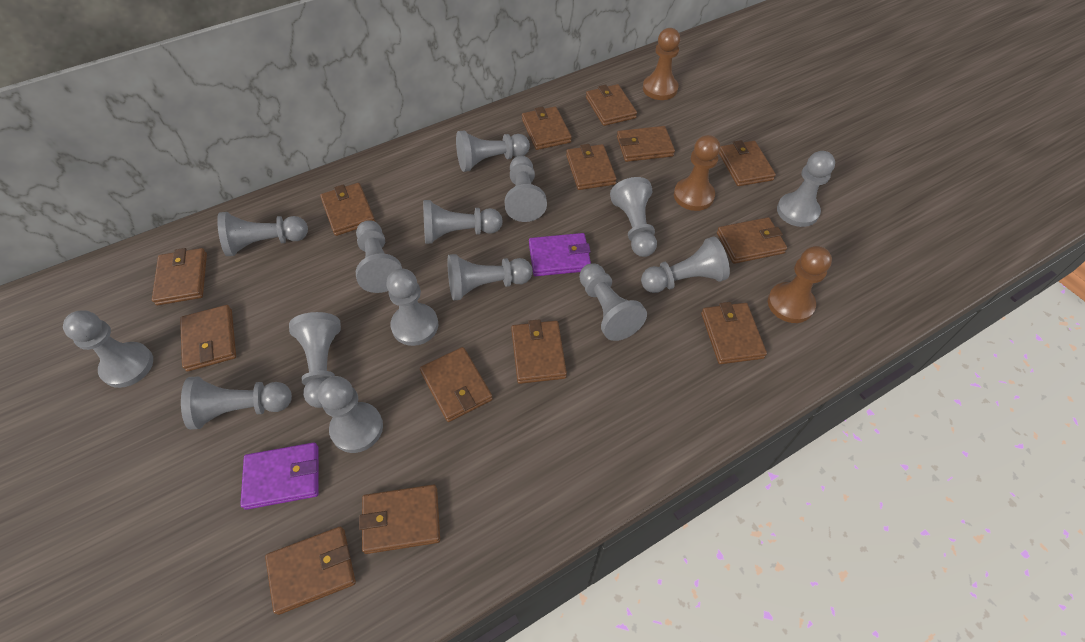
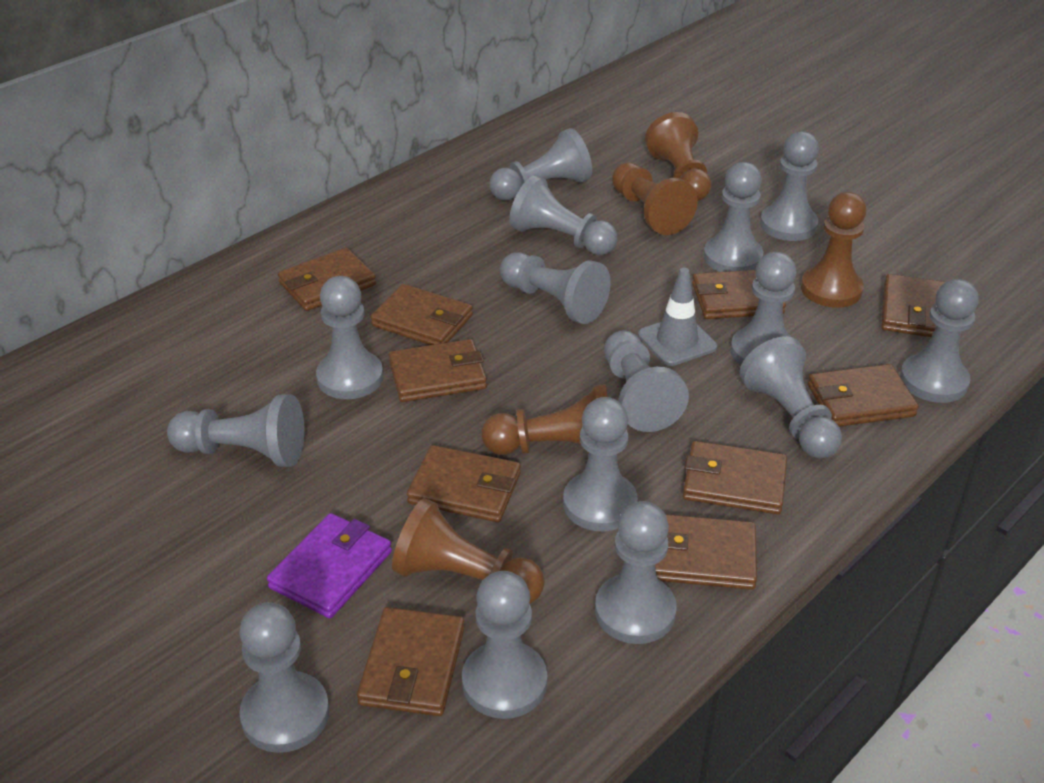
brown pawn: [643,28,680,100] [674,135,720,211] [768,246,832,323] = 3 -> [392,498,545,604] [482,384,608,455] [612,162,698,235] [645,112,711,201] [801,192,866,308] = 5
brown wallet: [152,248,207,305] [180,305,236,372] [265,526,356,615] [320,183,375,236] [359,485,440,554] [420,347,493,422] [511,319,567,384] [522,106,572,150] [566,144,617,190] [586,84,637,126] [617,126,675,162] [701,302,767,364] [717,217,787,264] [719,140,776,186] = 14 -> [278,248,376,311] [357,607,465,716] [371,284,473,345] [389,339,487,402] [407,445,521,522] [655,514,757,590] [683,441,787,514] [692,270,786,319] [808,364,919,427] [881,274,946,337] = 10
grey traffic cone: none = 0 -> [638,268,717,366] = 1
purple wallet: [240,442,319,510] [529,233,591,276] = 2 -> [267,513,392,618] = 1

